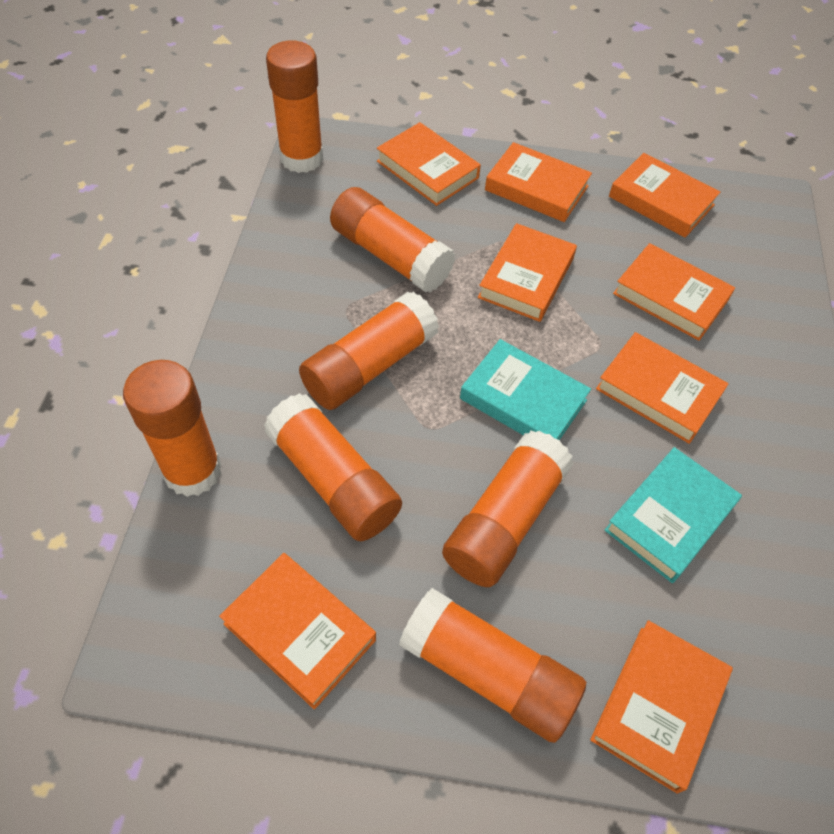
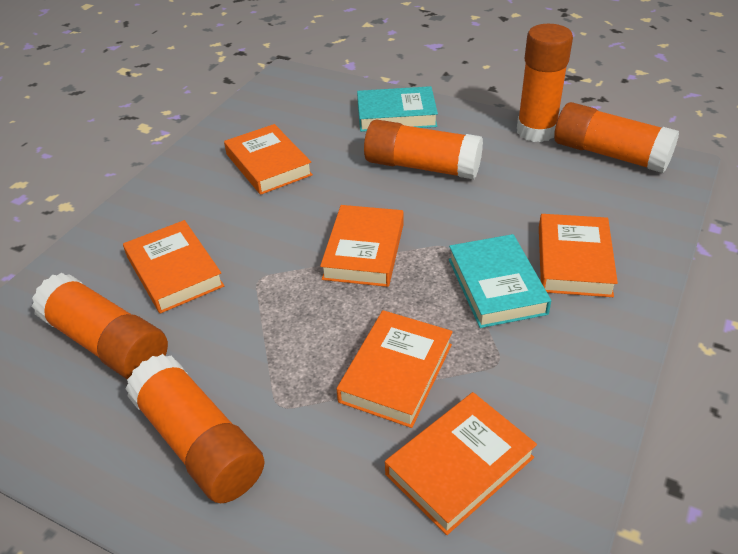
orange book: [219,553,376,709] [377,122,481,206] [478,223,577,322] [485,142,592,222] [590,620,733,794] [596,332,728,444] [609,153,720,238] [613,243,735,341] = 8 -> [123,220,224,314] [224,124,313,195] [320,205,404,287] [337,310,453,428] [385,392,537,535] [539,214,618,297] = 6
orange glue stick: [123,360,222,497] [264,393,402,541] [266,41,323,173] [299,292,439,410] [330,187,455,292] [399,588,586,743] [442,431,574,587] = 7 -> [32,273,168,379] [125,354,265,503] [364,120,483,179] [517,24,573,142] [554,102,679,173] = 5

